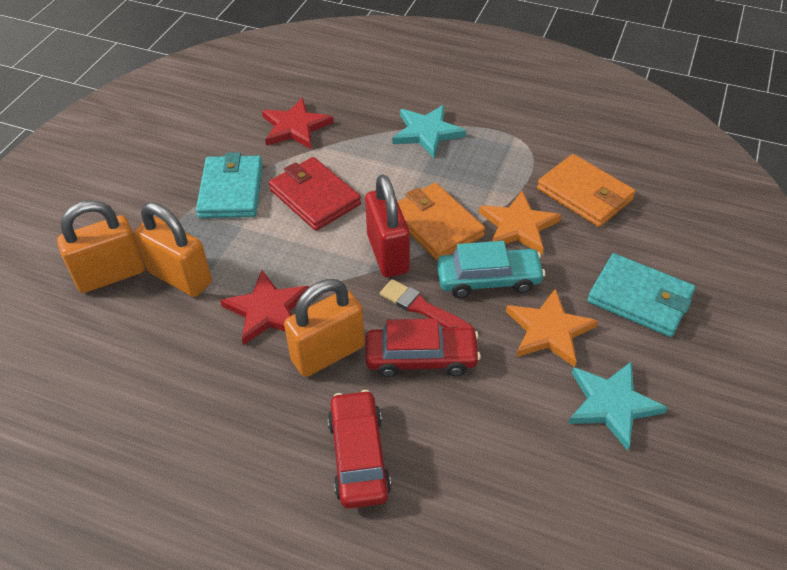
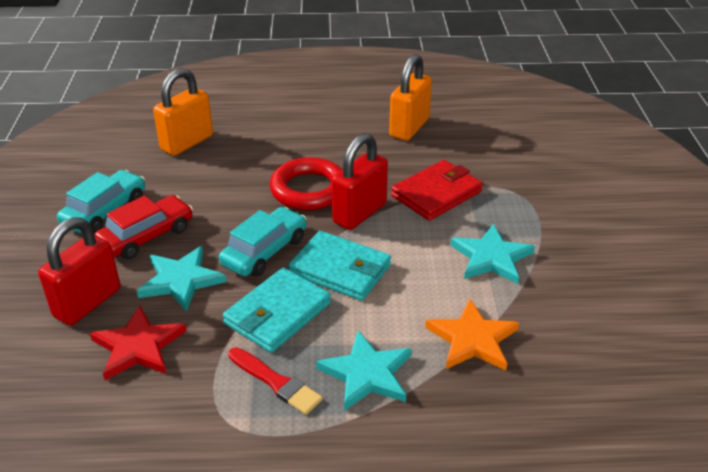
orange padlock: [57,200,145,293] [134,202,212,297] [284,279,365,377] = 3 -> [153,68,213,156] [389,54,432,141] = 2
orange star: [479,191,562,254] [506,288,598,367] = 2 -> [425,299,519,370] = 1
orange wallet: [398,183,485,261] [537,154,636,227] = 2 -> none = 0
red car: [328,390,391,509] [365,319,481,378] = 2 -> [95,195,193,259] = 1
red padlock: [365,175,410,277] = 1 -> [38,217,120,326] [332,133,388,230] = 2
red ring: none = 0 -> [270,157,342,210] = 1
red star: [220,270,309,345] [262,97,334,149] = 2 -> [90,306,187,380] = 1
turquoise car: [437,241,546,298] = 1 -> [57,170,145,233] [219,207,306,277] = 2
turquoise star: [392,105,466,158] [568,362,668,451] = 2 -> [137,246,226,312] [316,331,412,411] [450,224,535,284] = 3

